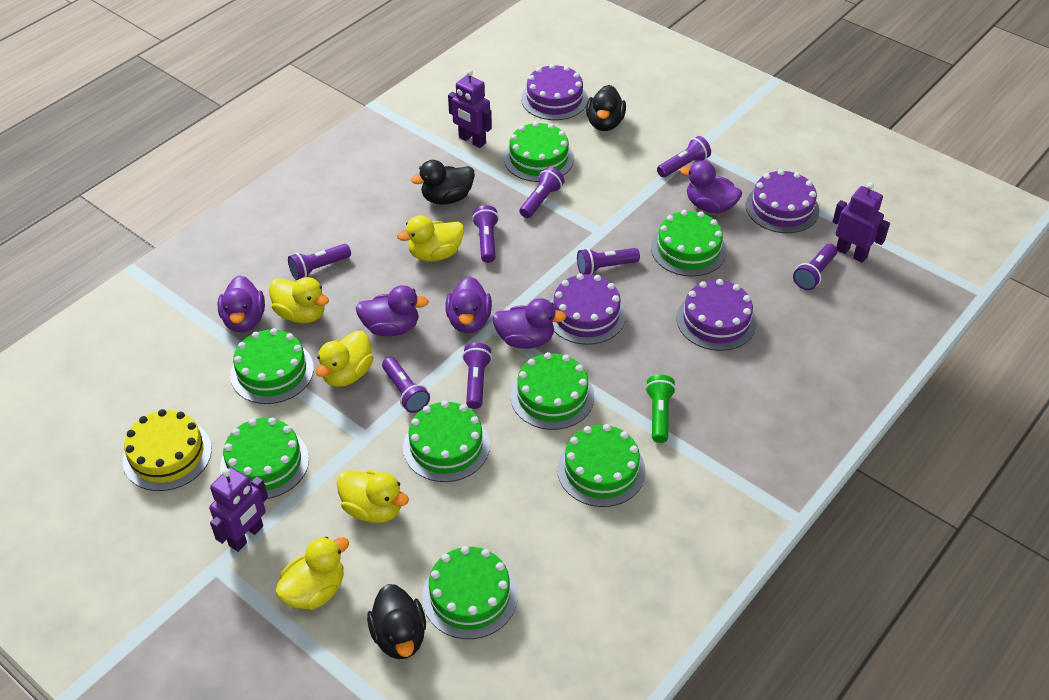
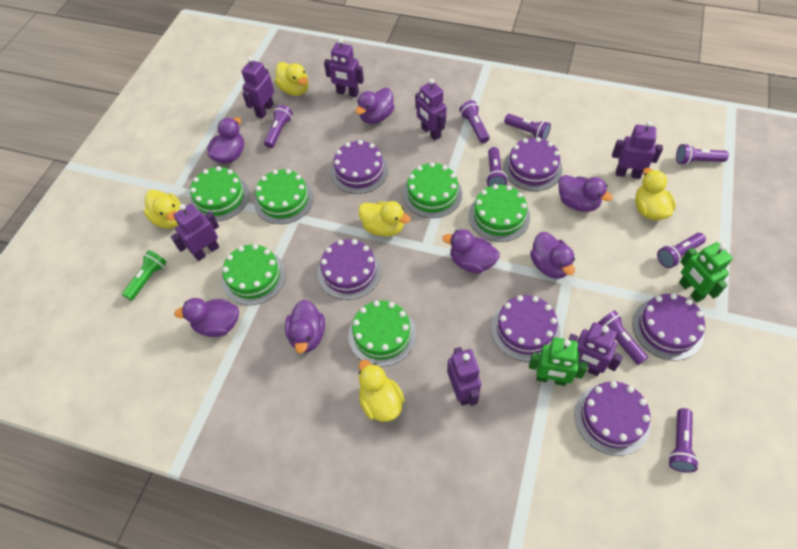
black duck: [367,584,426,659] [411,160,475,205] [586,85,626,131] = 3 -> none = 0
green cake: [220,418,309,499] [230,328,314,404] [403,401,490,482] [422,546,518,639] [504,122,574,182] [511,352,594,430] [557,424,646,507] [651,210,727,276] = 8 -> [190,166,249,221] [222,244,286,305] [254,169,313,224] [348,301,416,367] [403,162,462,218] [469,184,530,242] = 6
green robot: none = 0 -> [529,337,588,386] [679,242,733,302] = 2
purple cake: [521,64,588,120] [550,273,626,345] [676,279,757,351] [746,169,820,233] = 4 -> [318,239,381,300] [331,140,388,194] [491,295,560,361] [503,137,562,191] [574,381,651,456] [632,293,705,360] = 6
purple duck: [218,275,265,332] [356,285,429,336] [445,276,492,333] [492,298,566,348] [680,160,742,214] = 5 -> [174,298,239,337] [207,117,244,164] [285,300,325,353] [355,88,394,124] [442,229,500,273] [530,232,575,279] [558,175,613,212] = 7
purple robot: [209,467,268,552] [448,70,492,148] [832,182,890,263] = 3 -> [171,204,219,261] [242,57,274,118] [324,38,364,97] [415,78,446,140] [447,347,481,406] [568,323,623,376] [612,121,663,179] = 7
yellow cake: [123,409,212,491] = 1 -> none = 0

